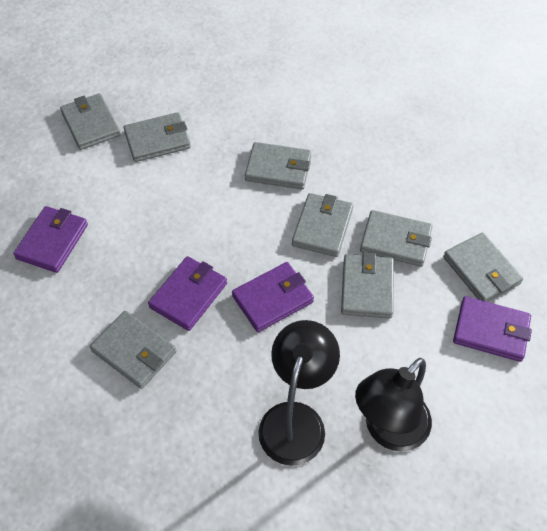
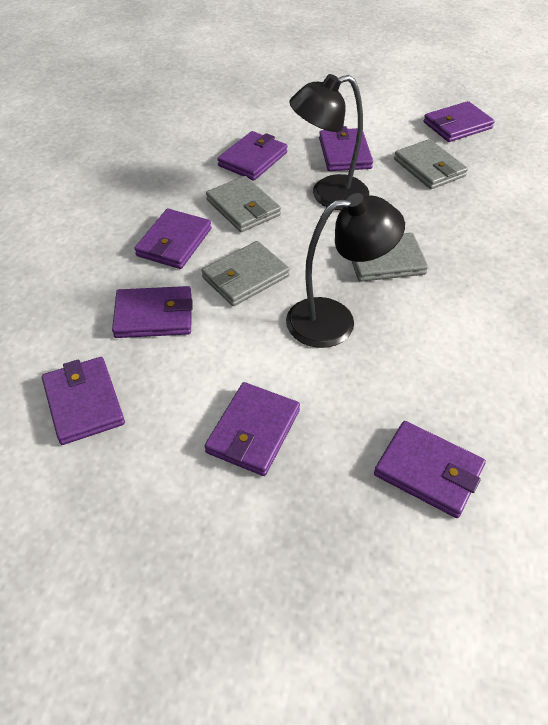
grey wallet: [60,93,121,150] [90,311,176,389] [124,112,191,162] [245,142,311,189] [292,193,353,257] [341,252,394,319] [360,210,432,267] [443,232,523,302] = 8 -> [201,241,290,306] [206,176,281,232] [352,233,428,282] [394,139,468,189] = 4
purple wallet: [13,206,88,273] [148,256,227,331] [232,262,314,332] [453,296,532,362] = 4 -> [42,357,125,445] [112,286,193,338] [134,209,212,269] [205,382,300,476] [218,131,287,180] [319,126,373,171] [374,421,486,518] [424,101,495,142] = 8

